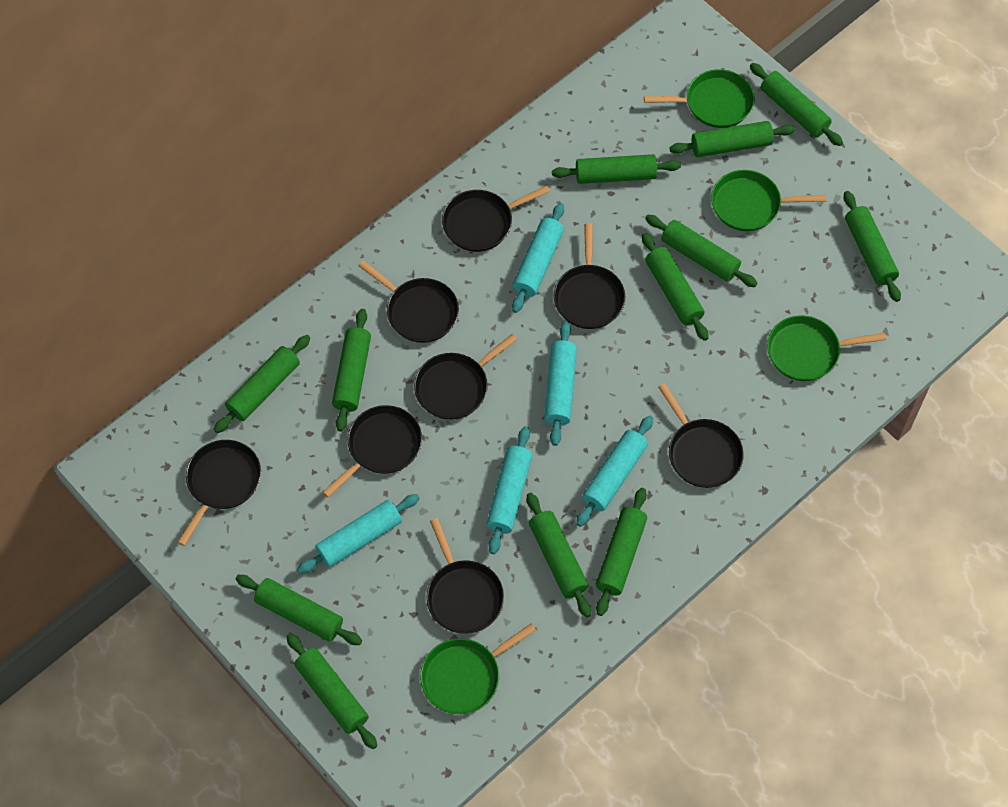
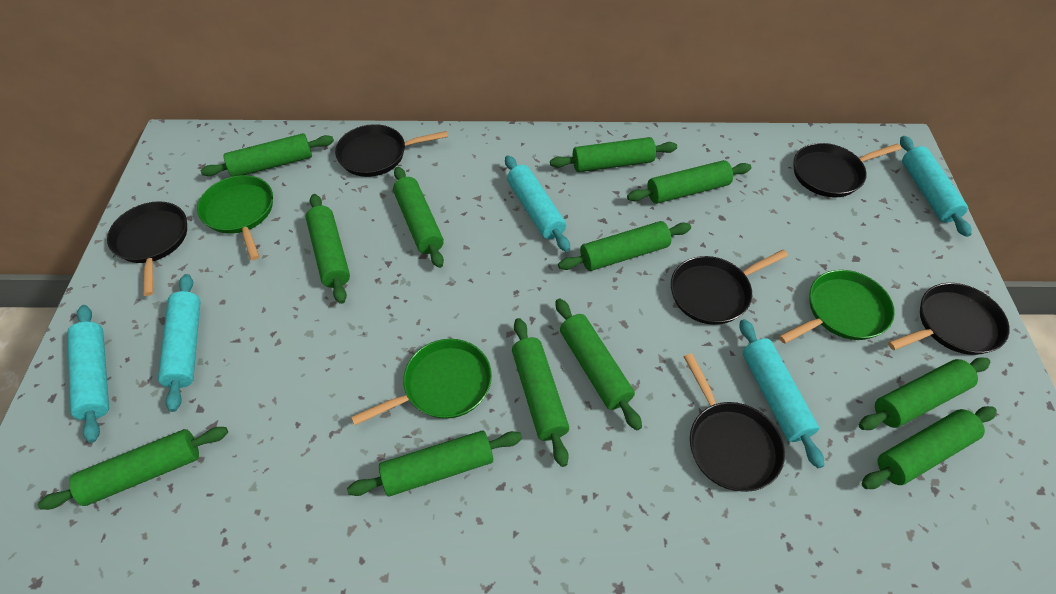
black pan: [177,440,261,546] [322,405,422,497] [358,260,459,343] [414,334,517,420] [426,518,504,634] [442,185,550,252] [554,223,625,329] [658,383,744,488] = 8 -> [107,201,187,296] [335,124,448,177] [671,249,788,325] [684,353,785,492] [793,143,901,197] [888,283,1010,355] = 6
green pan: [420,624,536,714] [644,69,755,128] [711,170,826,231] [767,315,886,381] = 4 -> [197,175,273,260] [351,339,492,425] [779,270,895,344] = 3

